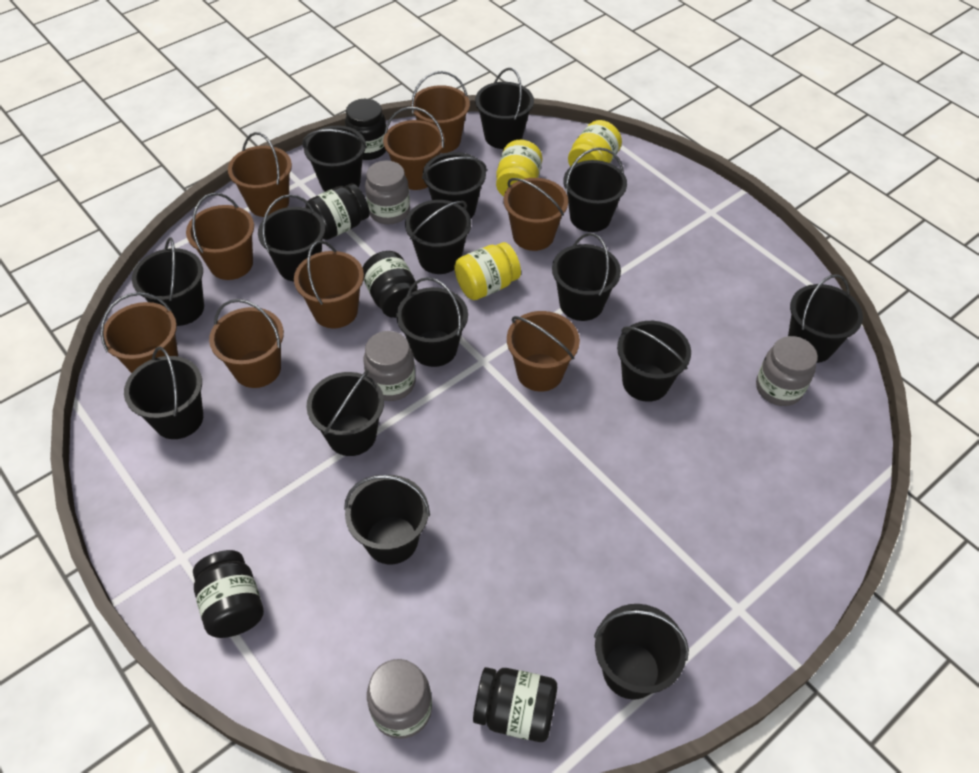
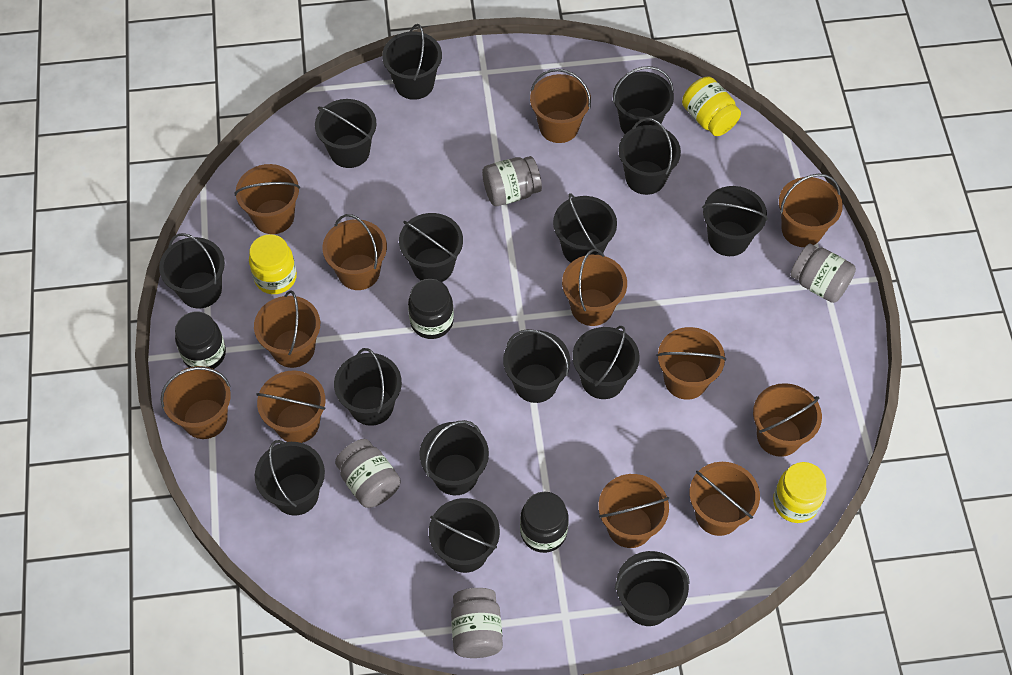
black jar: [193,550,264,638] [305,183,370,240] [345,99,386,160] [363,251,417,318] [473,667,557,742] = 5 -> [175,311,226,369] [408,279,454,339] [520,492,569,553] = 3
brown bucket: [100,292,178,373] [186,193,254,280] [209,299,284,388] [228,132,292,217] [294,240,364,328] [383,107,445,190] [411,71,470,153] [504,178,568,251] [507,311,580,392] = 9 -> [161,366,231,439] [235,164,300,234] [254,290,320,368] [256,370,325,443] [322,214,387,290] [530,69,591,143] [562,249,627,326] [598,474,669,548] [657,327,726,400] [689,462,760,536] [753,383,822,457] [779,174,843,247] = 12

